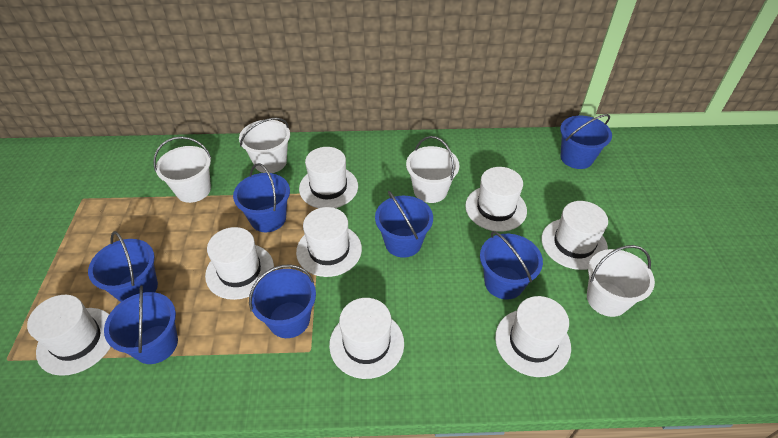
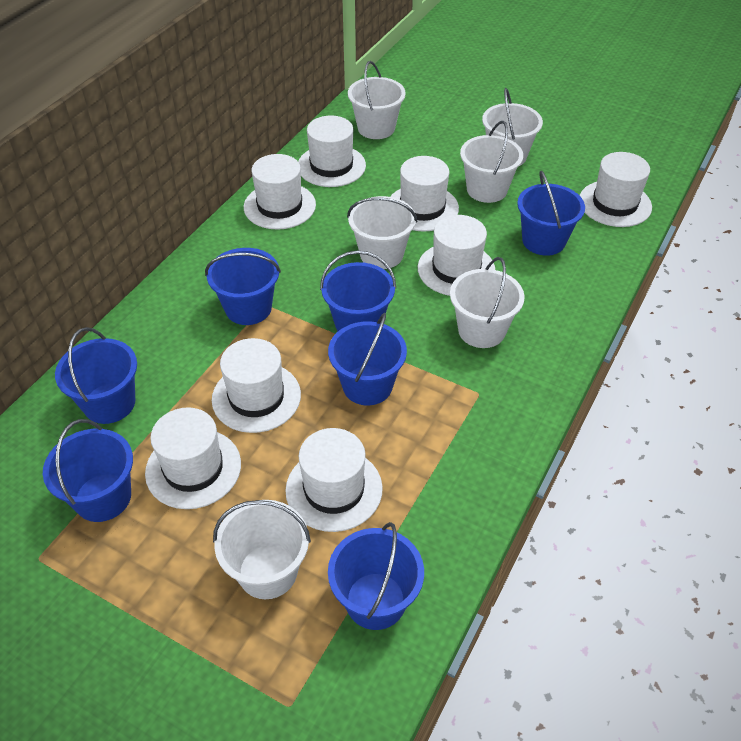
white bucket: [153,136,211,203] [239,118,290,173] [406,136,460,203] [587,245,655,317] = 4 -> [213,500,311,599] [347,196,417,269] [348,61,406,139] [450,257,524,348] [460,121,523,203] [482,88,543,166] = 6

